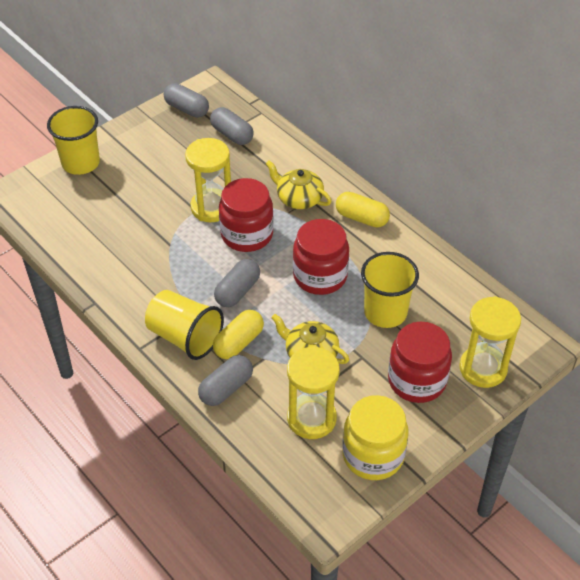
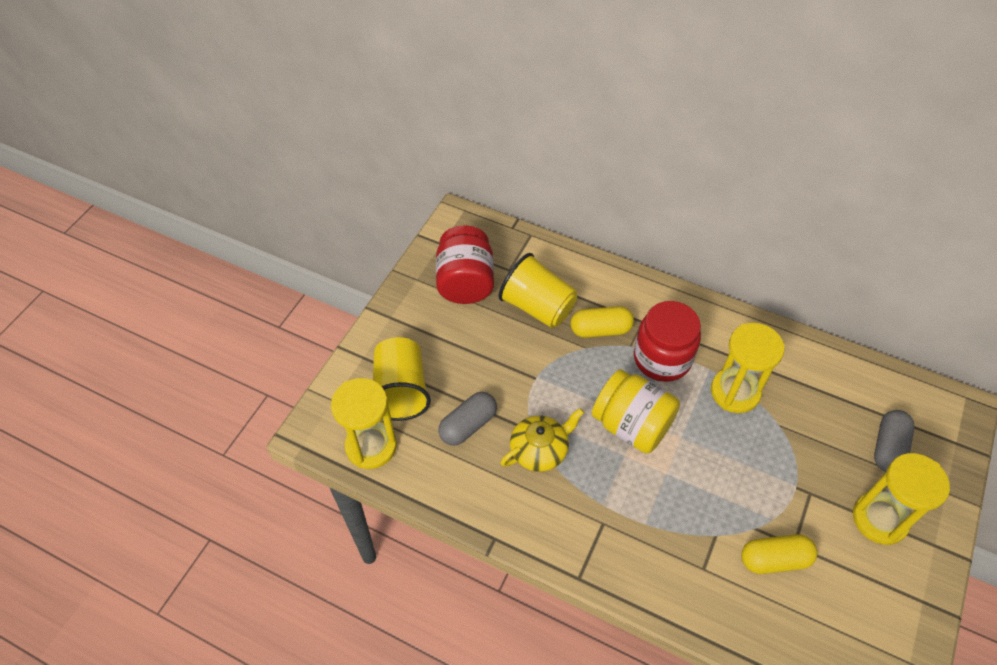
grey capsule: [164,83,209,118] [198,355,253,406] [210,107,254,145] [214,259,260,307] = 4 -> [438,392,497,446] [874,410,914,472] = 2
red jar: [219,178,274,252] [293,219,349,295] [388,322,452,403] = 3 -> [436,225,494,304] [634,301,701,382] = 2
yellow cup: [47,106,100,175] [145,290,224,360] [361,252,419,328] = 3 -> [373,337,431,421] [498,253,577,328] = 2
yellow teapot: [266,161,332,209] [271,314,349,364] = 2 -> [500,408,584,472] = 1

